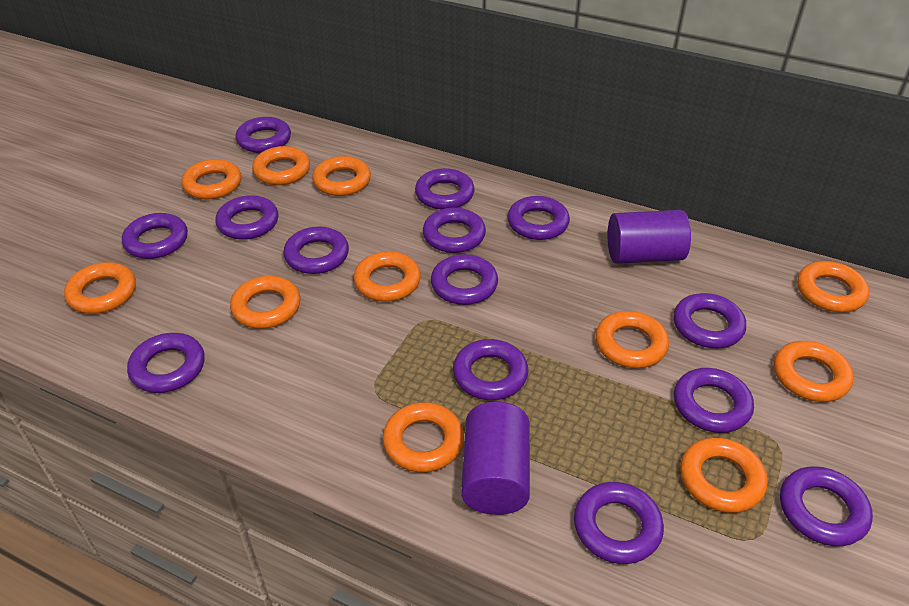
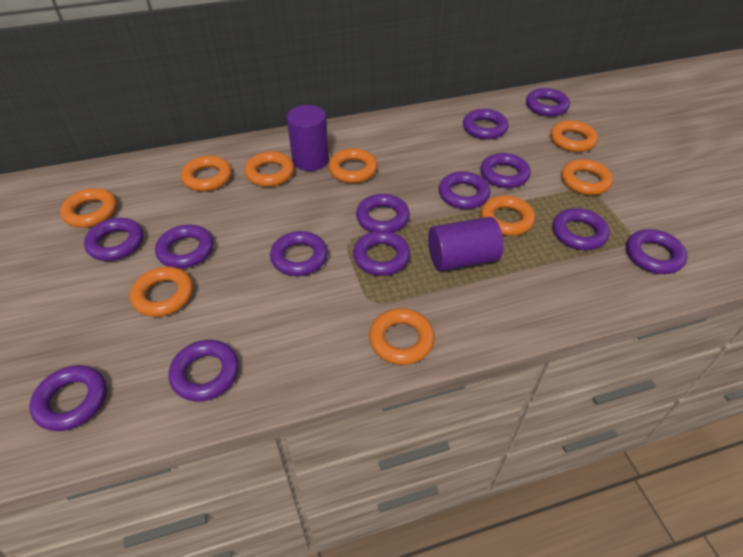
orange ring: [64,262,136,314] [181,159,241,199] [230,276,300,329] [252,146,310,185] [312,156,371,196] [353,251,421,302] [382,402,464,472] [595,311,669,368] [680,437,768,513] [774,341,854,402] [797,261,869,312] = 11 -> [60,188,117,228] [130,267,193,317] [181,156,232,191] [244,151,294,187] [328,148,377,183] [369,308,435,365] [480,195,535,236] [550,120,598,152] [561,159,613,195] = 9
purple ring: [122,213,188,259] [127,333,205,393] [215,195,279,240] [235,117,291,153] [283,226,349,274] [415,168,475,210] [423,208,486,253] [431,254,498,305] [453,339,529,400] [507,196,570,240] [574,482,664,564] [673,293,746,348] [674,368,754,433] [780,466,873,546] = 14 -> [29,365,107,431] [84,218,143,261] [155,224,214,269] [169,340,239,402] [270,231,328,276] [353,231,410,276] [356,194,410,233] [439,171,490,209] [463,109,508,140] [480,153,531,188] [526,88,570,117] [553,208,610,250] [626,229,688,274] = 13

